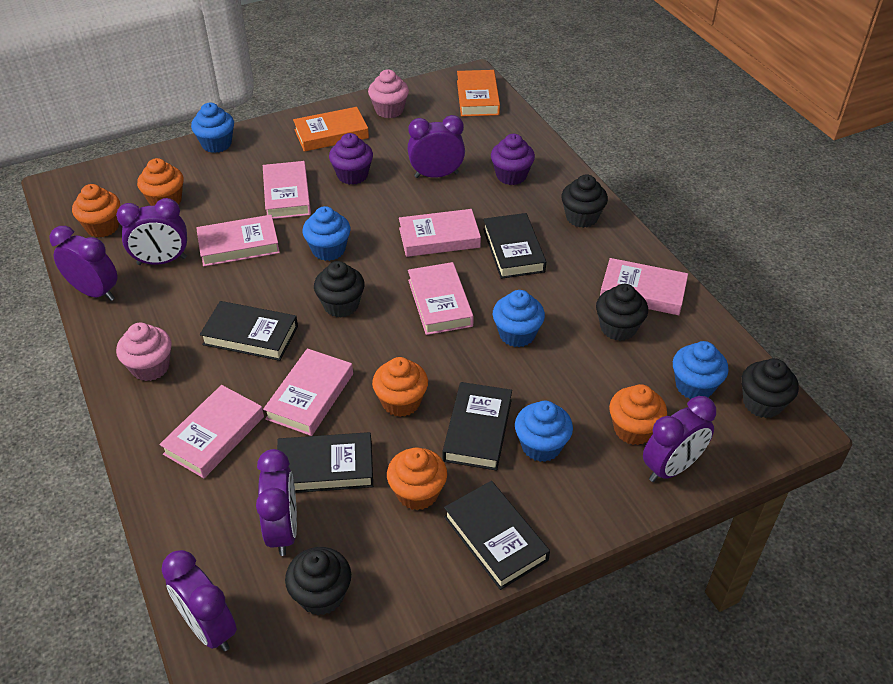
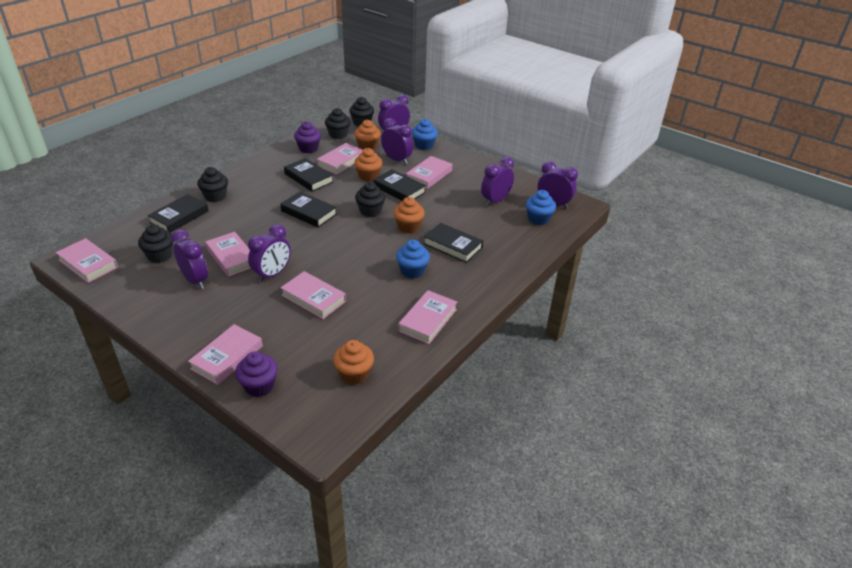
blue cupcake: [191,103,234,153] [302,206,350,261] [492,290,545,347] [515,401,573,462] [673,341,729,399] = 5 -> [396,240,430,279] [412,119,438,150] [526,190,556,225] = 3
orange book: [293,107,369,152] [457,70,500,116] = 2 -> none = 0
orange cupcake: [72,184,120,237] [137,158,184,206] [372,357,428,417] [387,448,447,510] [609,384,667,445] = 5 -> [333,340,374,385] [354,148,383,181] [355,120,381,150] [393,197,425,233] = 4
pink cupcake: [116,323,172,381] [368,69,409,118] = 2 -> none = 0

